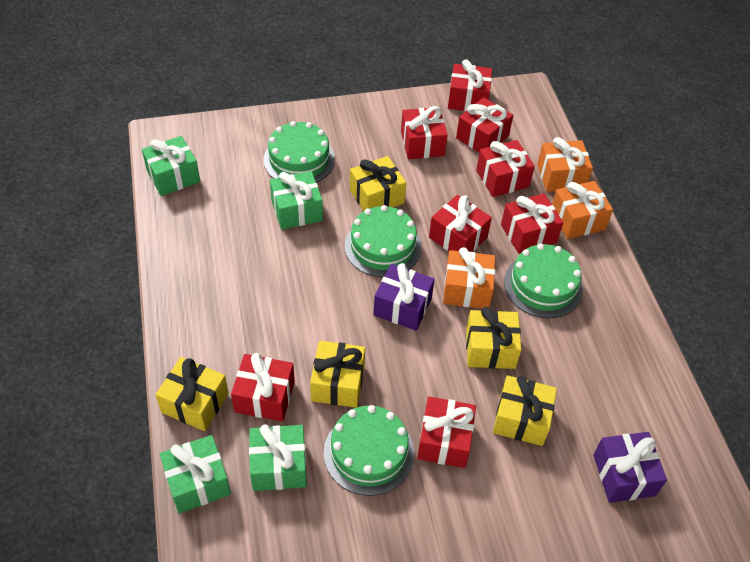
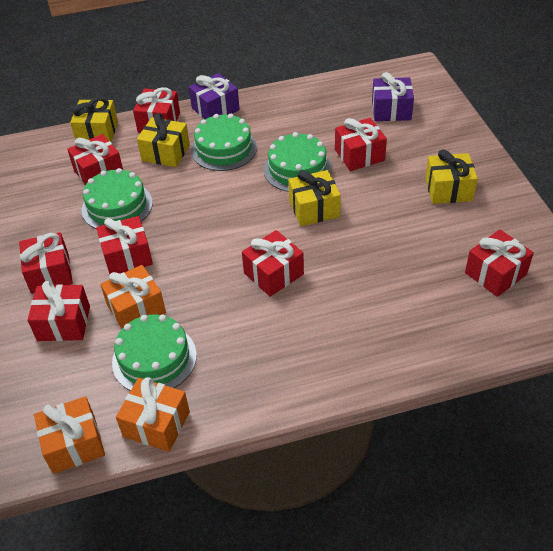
green gift: [142,136,200,196] [160,435,231,513] [249,424,307,491] [270,171,323,230] = 4 -> none = 0
yellow gift: [155,357,229,431] [310,341,365,408] [350,156,406,211] [466,307,521,369] [493,375,557,446] = 5 -> [70,97,118,142] [137,113,190,167] [288,170,341,226] [425,149,478,204] = 4

